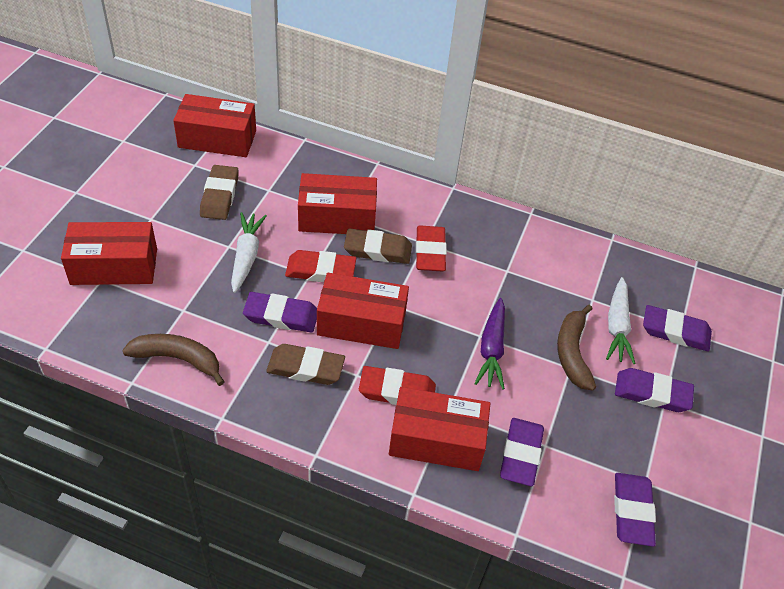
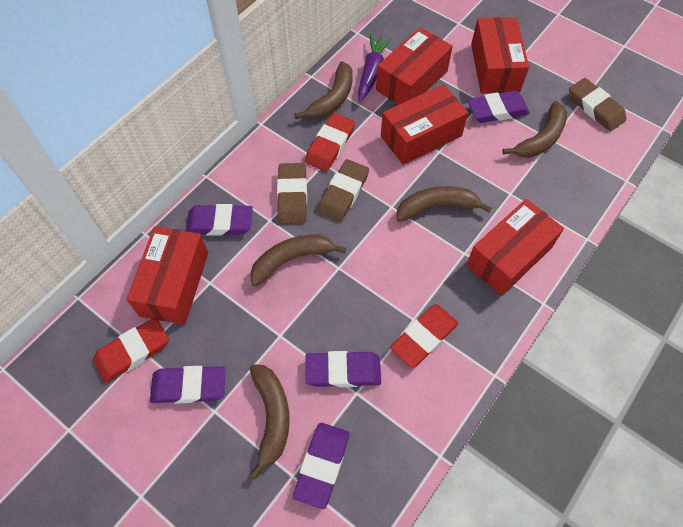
brown banana: [122,334,224,386] [557,305,596,391] = 2 -> [250,235,346,287] [250,364,290,479] [294,61,353,119] [396,186,492,222] [502,101,567,158] = 5
white carrot: [231,212,267,293] [606,277,635,364] = 2 -> none = 0

